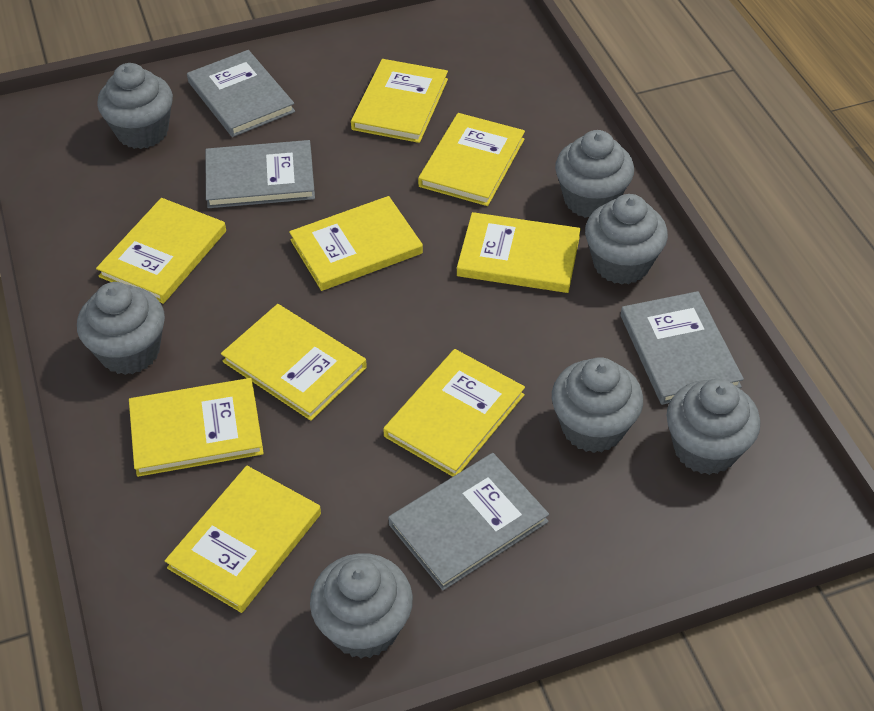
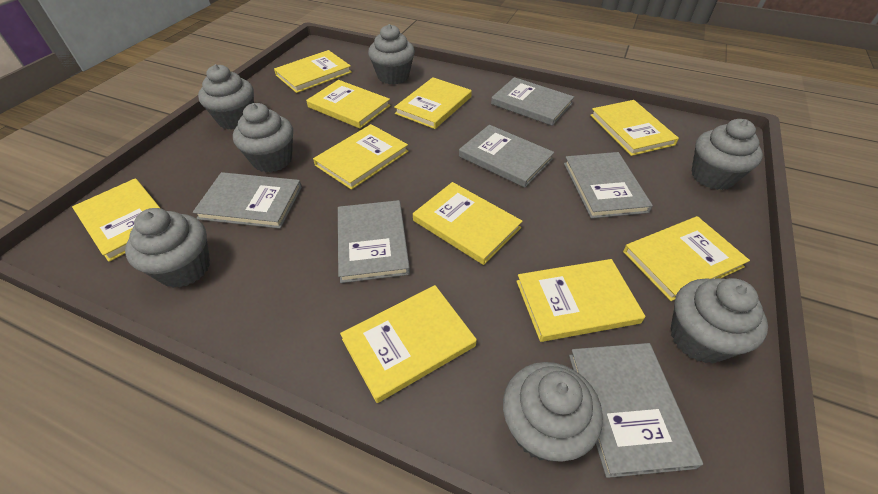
grey book: [187,50,295,137] [206,140,315,208] [388,453,549,590] [621,291,744,405] = 4 -> [193,172,302,229] [338,200,410,283] [459,125,554,188] [491,77,574,126] [564,152,653,219] [569,343,703,478] = 6
yellow book: [96,198,226,304] [129,378,264,477] [165,466,321,613] [221,304,367,421] [289,196,423,291] [351,59,448,143] [383,349,525,477] [418,113,525,206] [457,212,581,293] = 9 -> [72,178,160,262] [274,50,352,93] [306,80,391,128] [313,124,408,190] [340,285,477,403] [394,77,472,129] [413,182,523,265] [516,259,645,342] [590,100,679,156] [623,216,750,301] = 10

